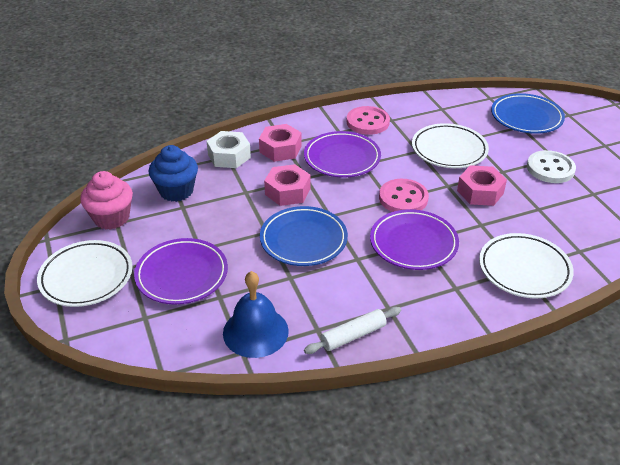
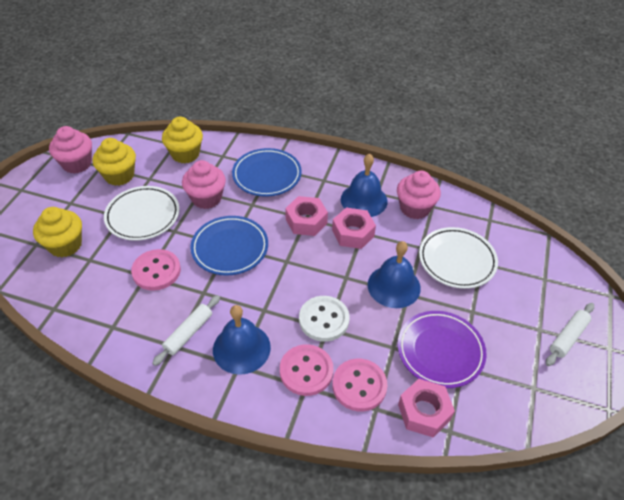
blue bell: [223,271,289,358] = 1 -> [213,305,271,375] [341,153,388,217] [368,241,421,308] = 3
blue cupcake: [149,145,198,202] = 1 -> none = 0
pink button: [347,106,390,135] [379,179,429,212] = 2 -> [131,249,181,291] [280,344,333,396] [332,359,387,412] = 3
pink cupcake: [80,171,133,230] = 1 -> [49,126,92,174] [182,160,226,209] [397,171,441,219] = 3
purple plate: [134,238,228,305] [304,131,381,177] [370,209,459,270] = 3 -> [398,311,487,388] = 1
white nut: [206,131,251,168] = 1 -> none = 0
white plate: [37,240,133,307] [412,123,489,168] [479,233,574,298] = 3 -> [104,186,180,241] [419,227,498,289] = 2
white rolling pin: [304,307,401,354] = 1 -> [152,295,220,366] [546,303,594,366] = 2
yellow cupcake: none = 0 -> [33,207,82,258] [92,138,136,186] [162,117,203,163] = 3

